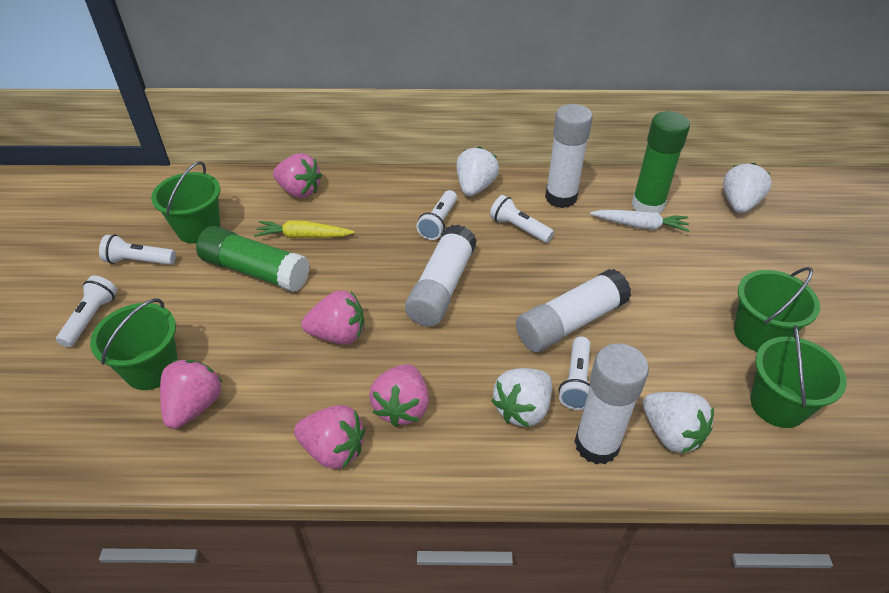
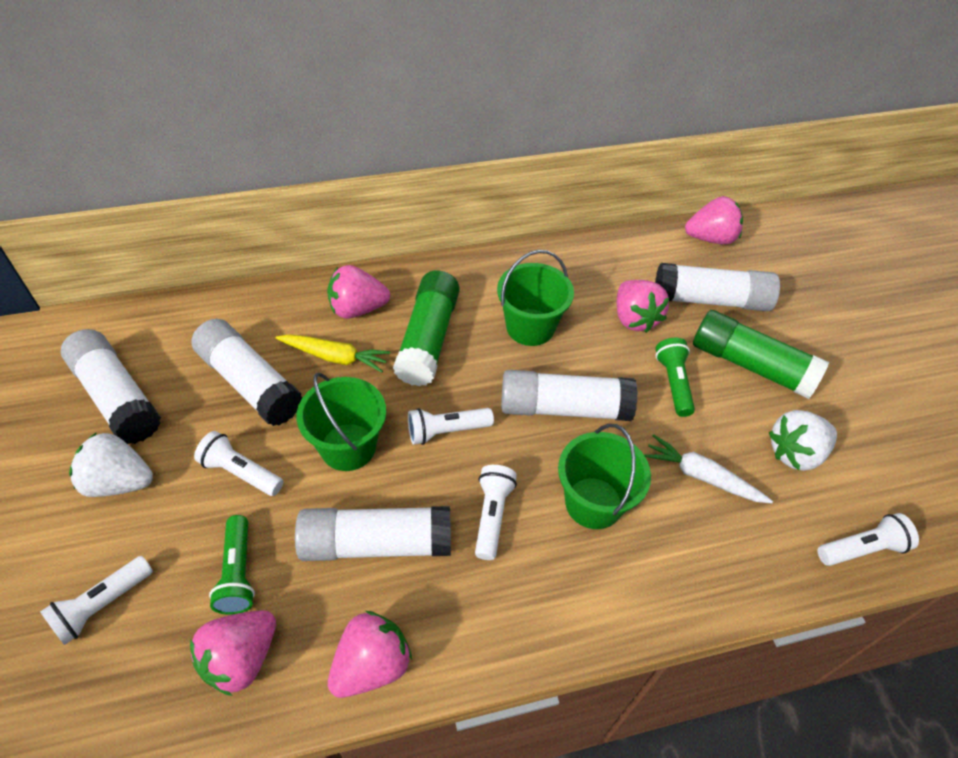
green bucket: [90,298,178,390] [151,161,220,244] [734,267,820,352] [751,325,847,428] = 4 -> [296,373,386,471] [497,250,574,346] [558,424,651,529] = 3
green flashlight: none = 0 -> [209,515,255,615] [655,337,695,417] = 2
white glue stick: [405,225,477,327] [516,269,631,352] [545,104,593,208] [574,343,649,465] = 4 -> [61,329,161,444] [191,319,303,426] [295,506,451,561] [501,370,638,421] [655,263,780,311] = 5
white strawberry: [456,146,499,196] [491,368,552,427] [643,392,714,453] [723,163,772,213] = 4 -> [69,432,153,497] [769,410,837,471] = 2

